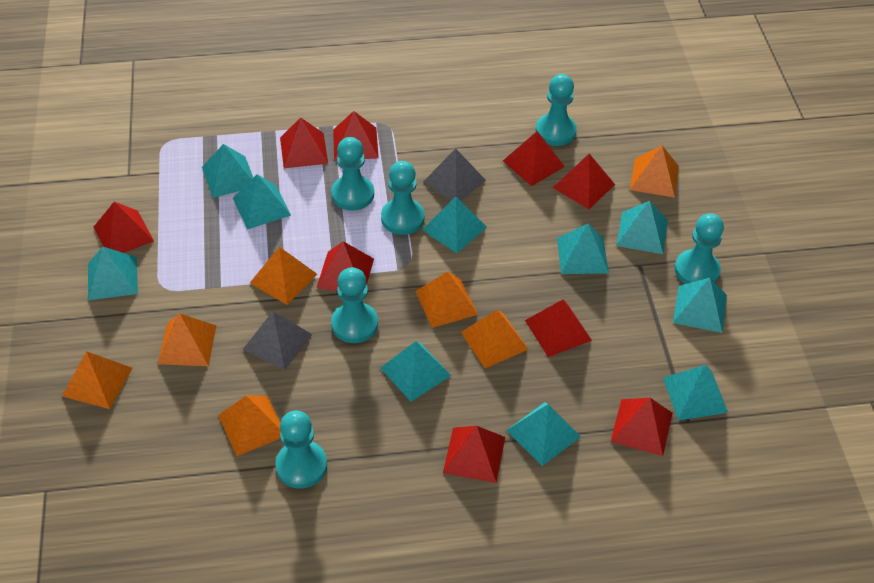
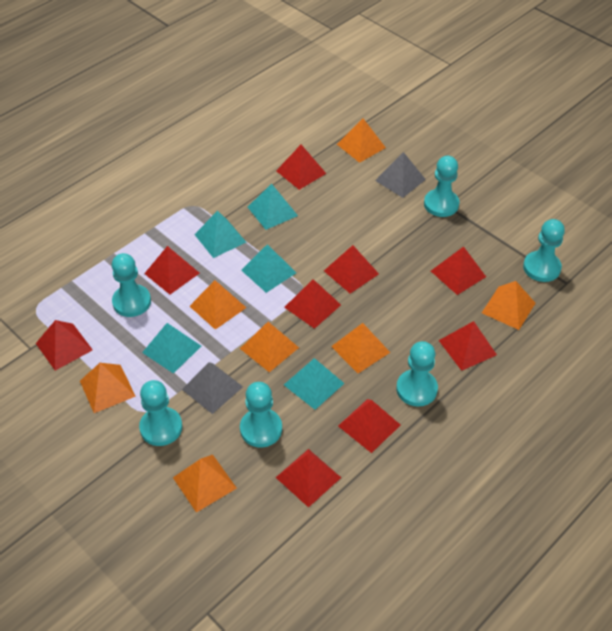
turquoise pyramid: [88,246,138,300] [202,144,253,198] [233,174,291,230] [380,341,452,402] [422,196,487,253] [506,402,581,466] [557,224,609,274] [616,201,668,254] [663,365,728,421] [673,278,727,333] = 10 -> [142,323,201,374] [194,211,246,258] [241,244,296,293] [248,183,298,230] [284,358,345,410] = 5

